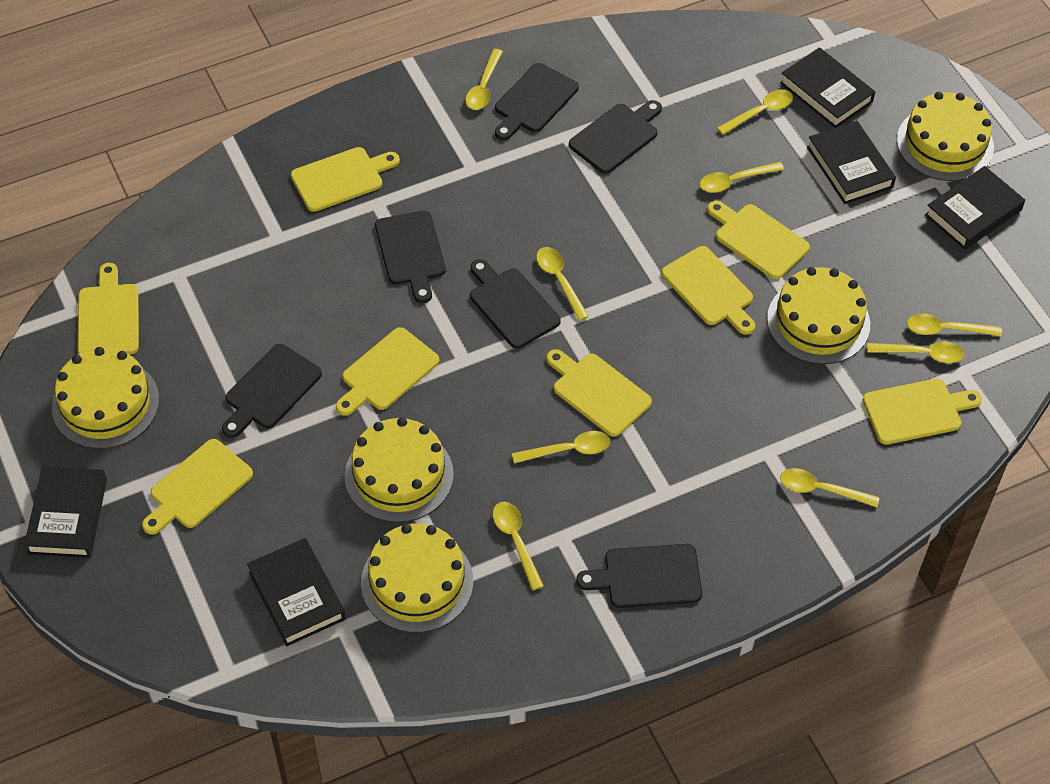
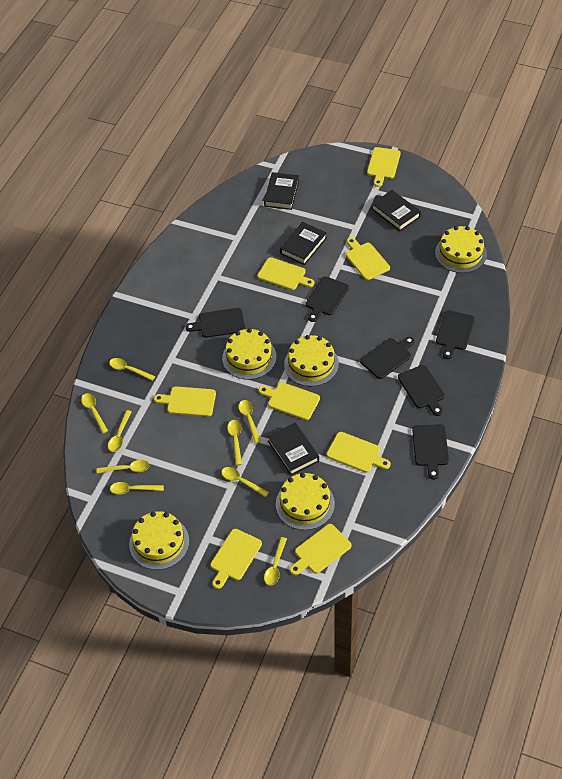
black book: [24,466,107,558] [247,538,346,646] [780,47,875,128] [807,121,896,204] [925,166,1025,250] = 5 -> [264,172,299,210] [267,423,319,476] [280,222,327,265] [372,190,421,231] = 4

